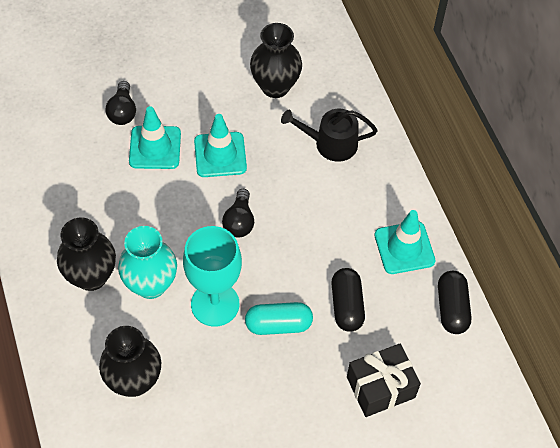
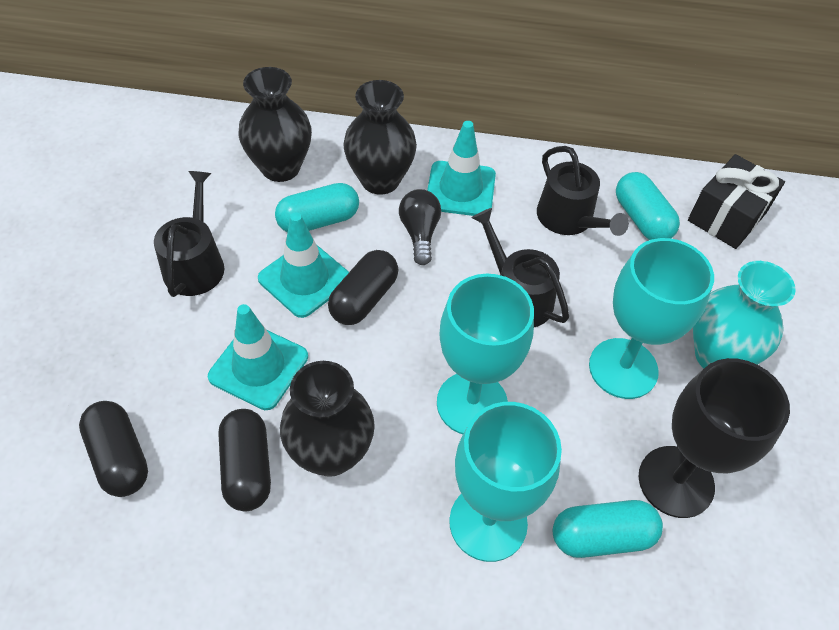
black capsule: [331,268,365,332] [438,271,471,334] = 2 -> [79,401,148,497] [218,409,271,511] [328,250,398,325] = 3
black goblet: none = 0 -> [639,358,790,518] = 1
black light bulb: [106,81,136,125] [222,189,254,238] = 2 -> [399,189,441,265] = 1
black watering can: [281,108,378,162] = 1 -> [154,171,224,297] [471,208,569,327] [537,146,629,236] = 3
turquoise capsule: [245,302,313,335] = 1 -> [275,183,359,232] [553,500,663,558] [616,172,680,240] = 3
turquoise goblet: [183,226,242,327] = 1 -> [437,274,534,434] [449,402,562,562] [589,238,714,399] = 3

